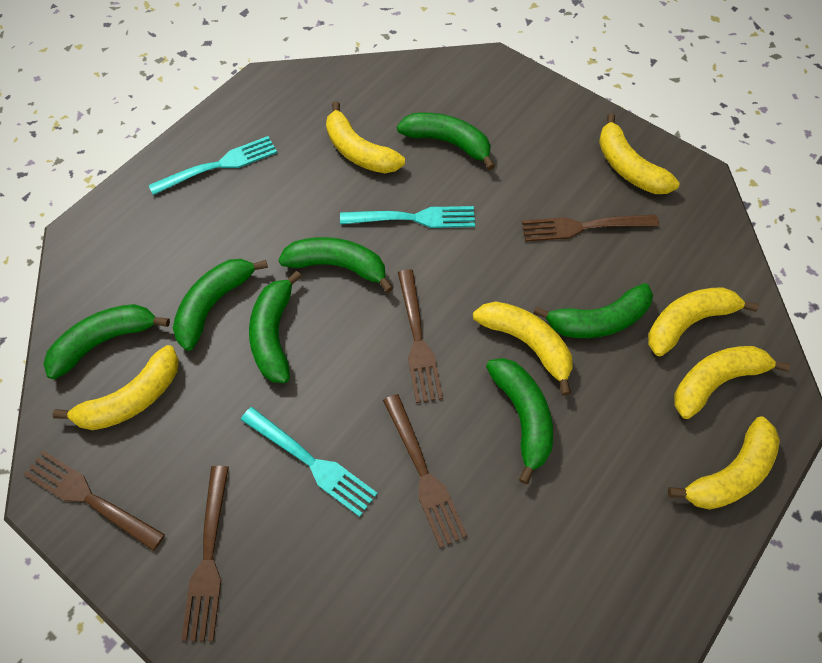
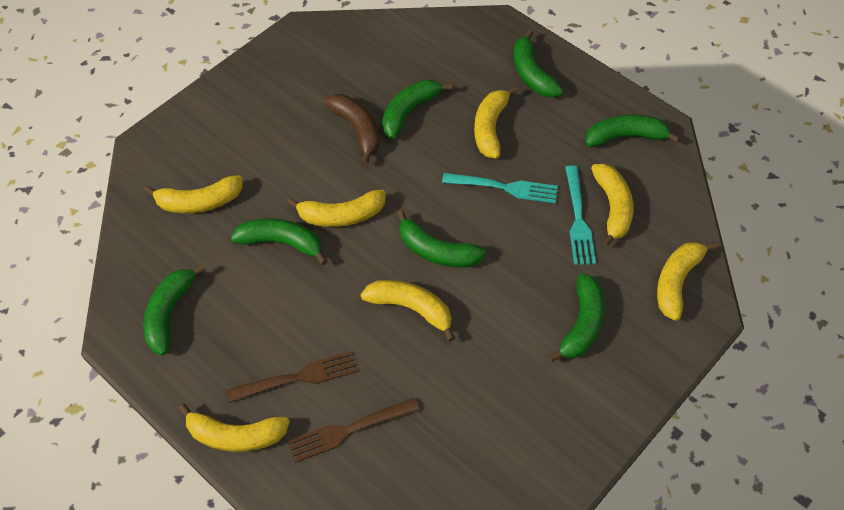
brown banana: none = 0 -> [324,94,380,165] = 1
brown fork: [23,450,165,551] [181,466,229,641] [383,394,467,548] [398,269,443,403] [522,214,659,242] = 5 -> [226,351,357,403] [288,398,419,463] = 2
turquoise fork: [149,136,277,195] [241,407,378,517] [340,206,475,228] = 3 -> [442,173,558,204] [565,166,596,265] = 2

